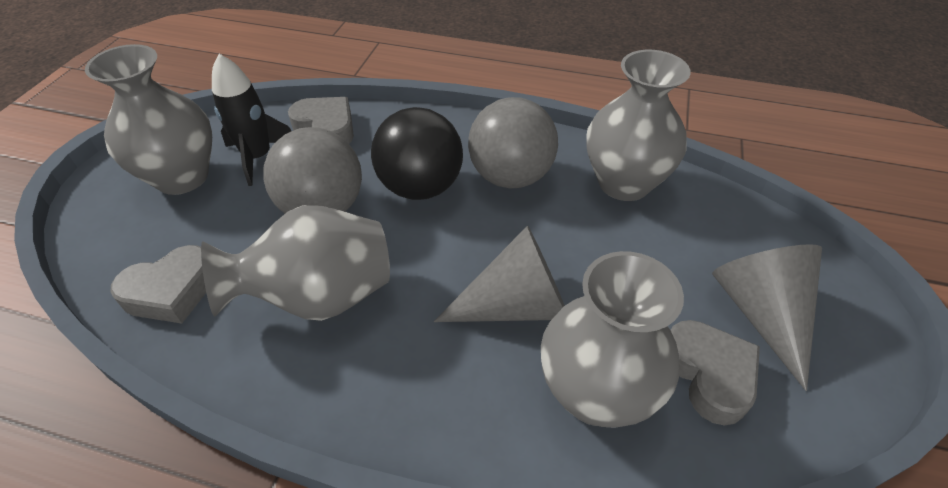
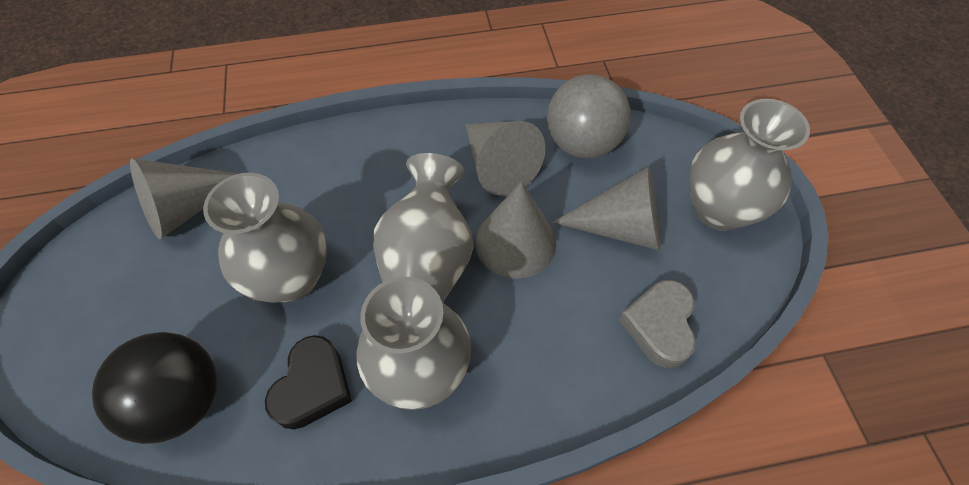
black heart: none = 0 -> [265,335,352,429] = 1
black rocket: [212,54,291,186] = 1 -> none = 0
grey ball: [263,127,362,213] [468,97,558,188] = 2 -> [547,75,630,159] = 1
grey cone: [434,226,565,322] [712,244,822,391] = 2 -> [130,158,238,239] [465,121,545,196] [475,182,556,278] [552,167,660,251] = 4
grey heart: [110,245,206,324] [288,97,354,144] [671,320,760,425] = 3 -> [619,280,696,368] = 1

